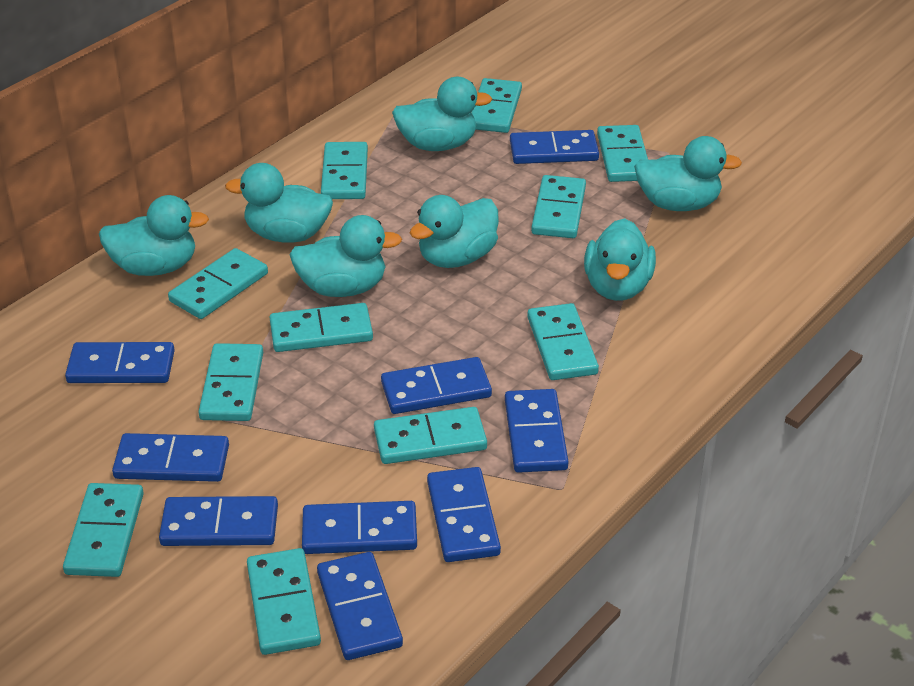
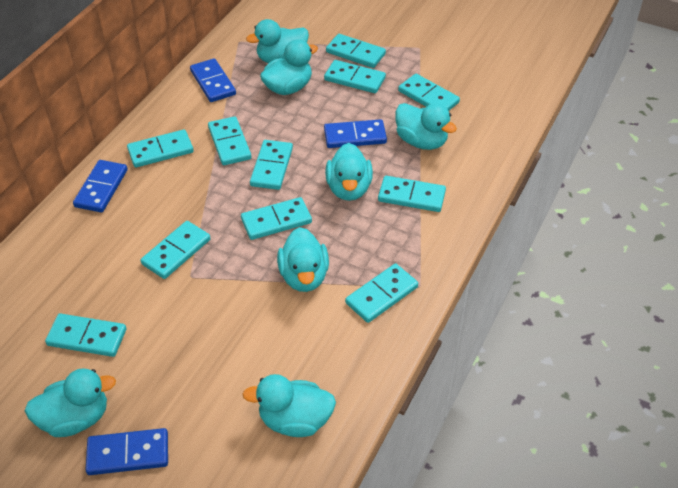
blue domino: [65,342,175,383] [112,433,229,482] [159,496,278,546] [302,501,417,554] [317,552,403,660] [381,357,492,414] [427,467,501,562] [505,389,569,473] [510,130,599,164] = 9 -> [73,160,128,212] [86,428,168,475] [190,58,236,102] [324,119,387,148] = 4

